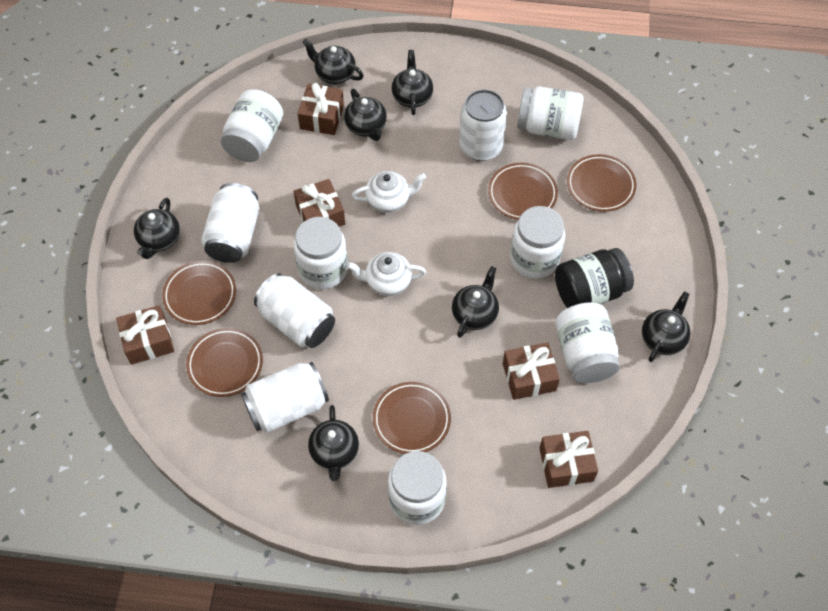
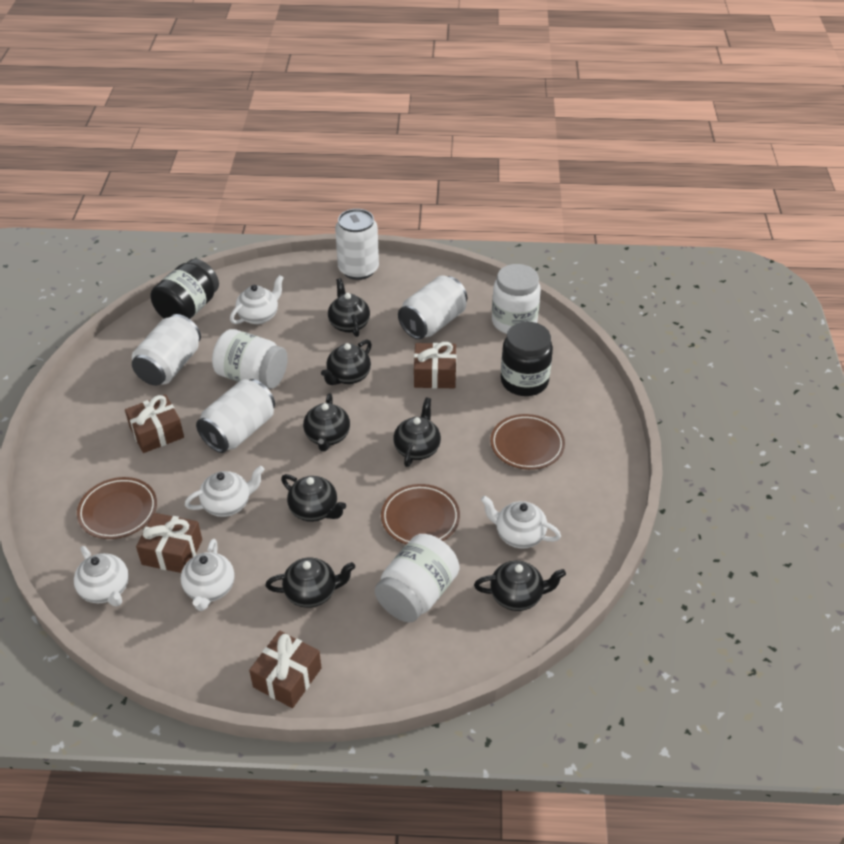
black jar: [555,248,634,308] = 1 -> [151,259,219,319] [501,322,553,396] = 2
brown gift: [116,305,174,365] [293,179,345,227] [298,83,344,135] [503,342,560,400] [539,431,598,488] = 5 -> [125,394,184,453] [136,513,202,573] [249,631,322,708] [414,342,457,388] = 4
brown plate: [162,261,236,325] [186,328,263,397] [373,382,451,454] [488,163,558,220] [567,154,636,212] = 5 -> [77,477,157,539] [381,484,460,545] [490,414,565,470] = 3
white jar: [221,89,283,162] [294,217,348,289] [388,451,447,525] [510,206,565,279] [517,87,584,140] [555,302,620,383] = 6 -> [212,329,288,389] [375,534,459,622] [492,264,541,334] = 3
white teapot: [347,252,426,296] [352,171,426,213] = 2 -> [74,546,129,607] [181,539,235,611] [185,466,265,517] [230,275,284,324] [481,496,561,549] = 5

